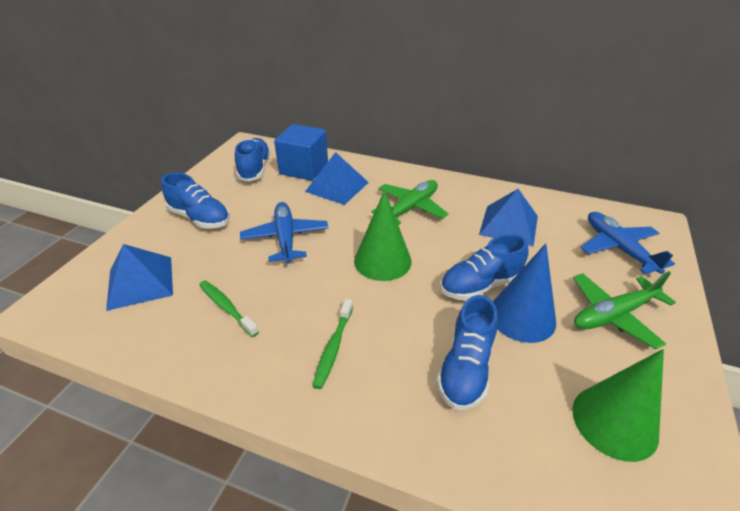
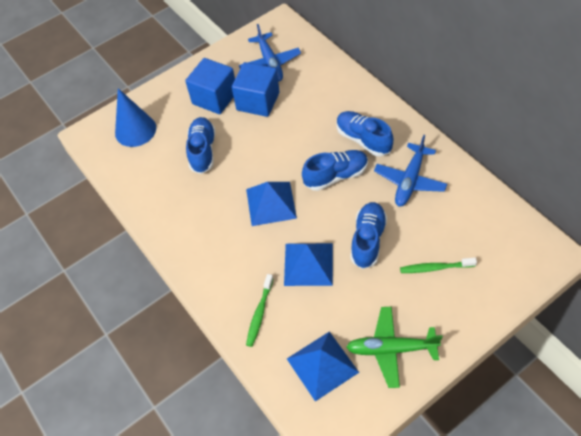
blue cube: [274,124,328,181] = 1 -> [185,58,235,114] [232,62,280,117] = 2
green cone: [354,190,412,281] [572,349,664,462] = 2 -> none = 0
green plane: [372,180,449,225] [573,271,676,350] = 2 -> [346,307,443,388] = 1

